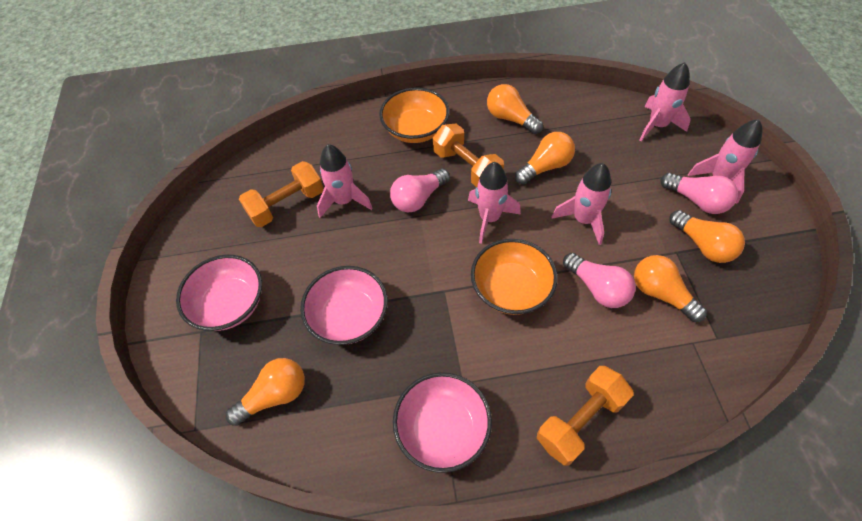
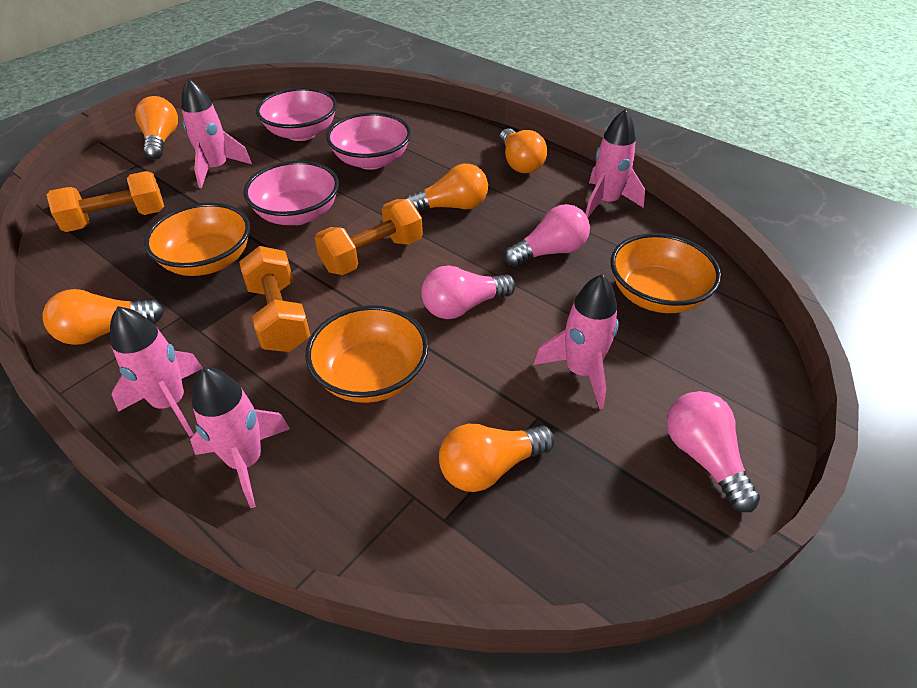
orange bowl: [379,87,449,143] [471,239,558,315] = 2 -> [144,203,250,276] [305,305,429,403] [611,233,721,313] = 3

